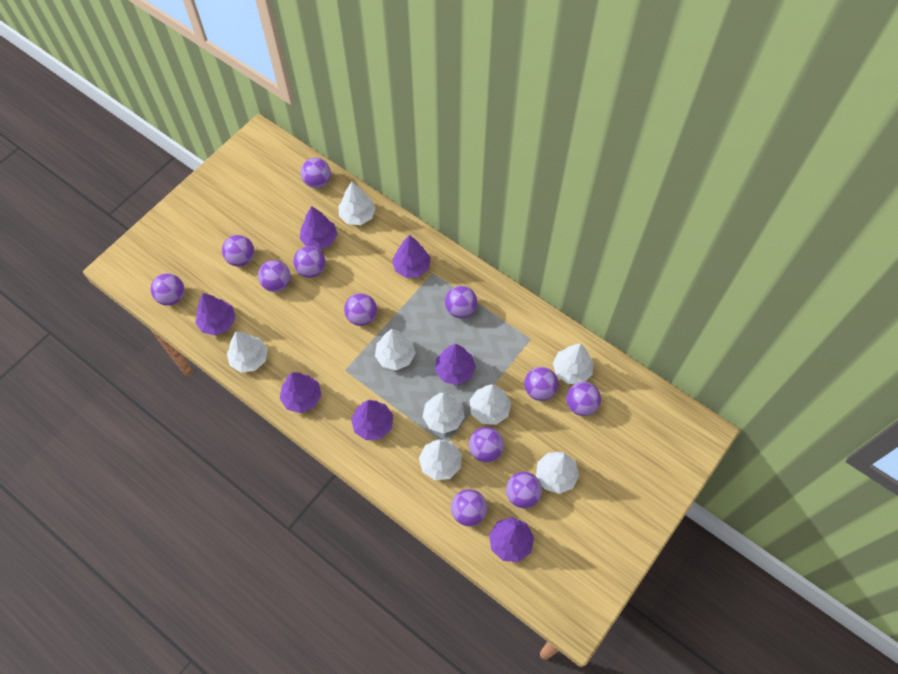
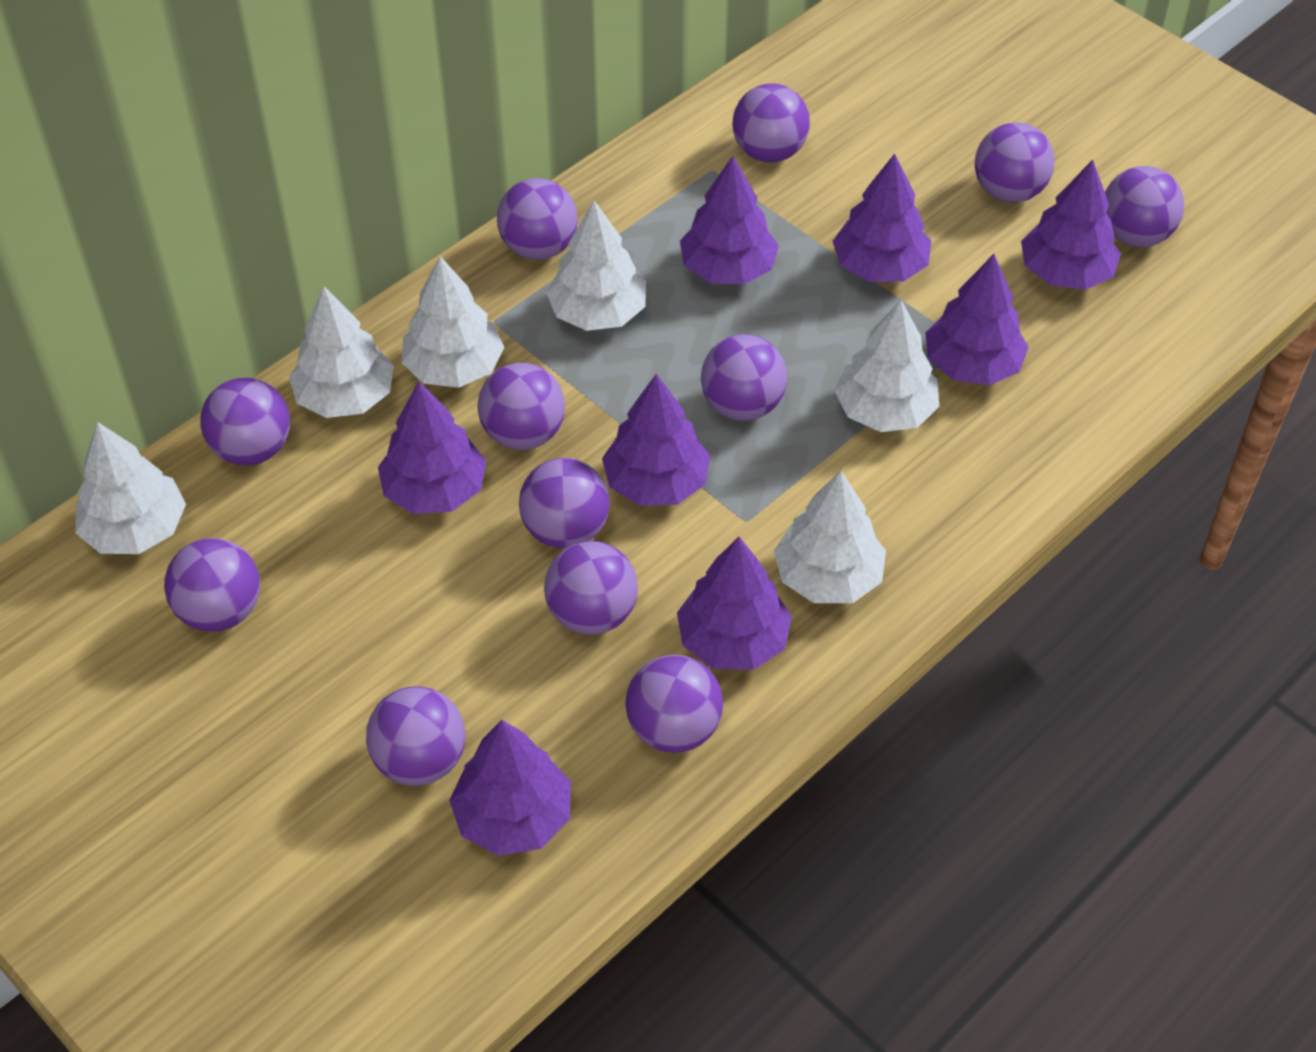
purple tree: [195,293,236,335] [280,372,321,413] [300,206,337,250] [351,400,393,440] [392,235,431,278] [435,344,476,385] [489,517,534,562] = 7 -> [378,382,486,514] [449,720,571,856] [602,374,710,506] [677,537,792,670] [680,156,779,285] [832,153,931,282] [925,254,1029,385] [1021,160,1121,290] = 8
white tree: [227,331,268,373] [339,182,376,225] [375,329,416,370] [419,439,462,480] [423,393,465,434] [469,384,511,425] [536,452,580,494] [553,343,593,384] = 8 -> [75,422,186,554] [289,286,394,418] [401,256,505,388] [546,200,646,331] [774,471,886,603] [834,300,940,432] = 6

